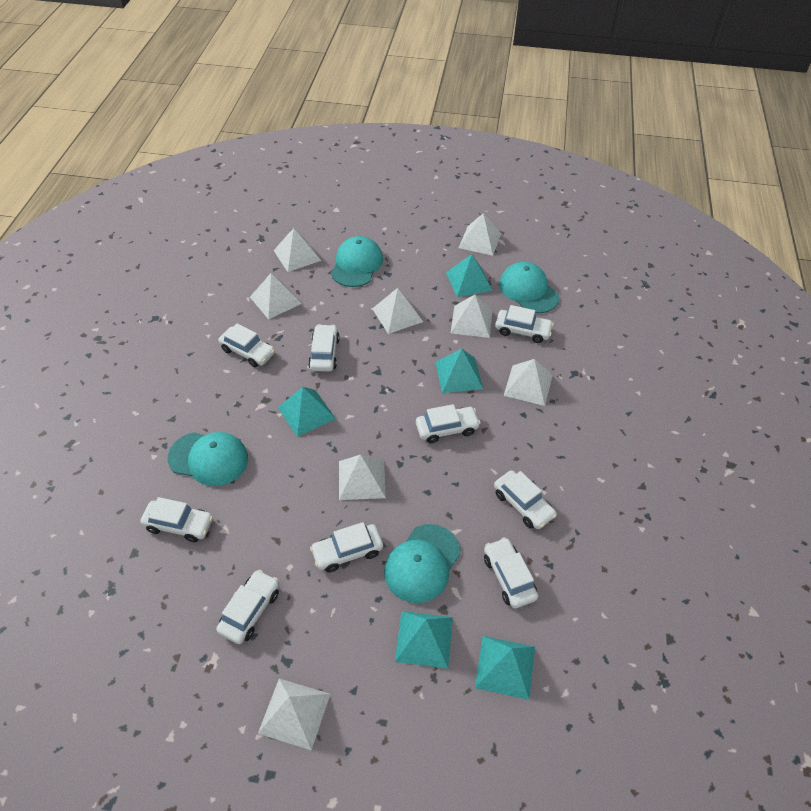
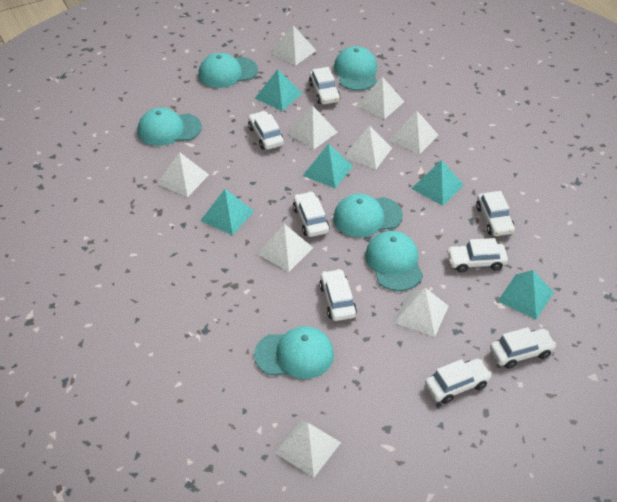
turquoise cap: [168,432,248,486] [331,236,383,287] [384,524,461,603] [499,262,559,313] = 4 -> [137,108,202,146] [198,53,258,88] [254,326,334,379] [333,194,403,237] [334,46,377,91] [365,231,423,291] = 6
white car: [141,497,213,543] [216,570,279,644] [218,323,275,367] [308,324,340,372] [310,522,383,572] [416,404,481,443] [484,537,538,609] [494,470,557,529] [495,305,554,343] = 9 -> [248,111,284,150] [293,191,330,237] [309,67,340,104] [319,269,357,321] [425,359,492,404] [447,238,508,273] [476,191,515,236] [490,327,556,369] = 8
white pyramid: [250,273,302,319] [258,678,330,750] [274,228,321,272] [339,455,386,500] [372,288,423,334] [450,295,492,338] [459,213,501,256] [504,359,553,406] = 8 -> [157,152,209,197] [257,224,313,272] [271,25,316,66] [275,419,341,478] [288,106,338,150] [344,125,392,169] [356,77,404,119] [389,111,438,154] [394,288,449,337] = 9

